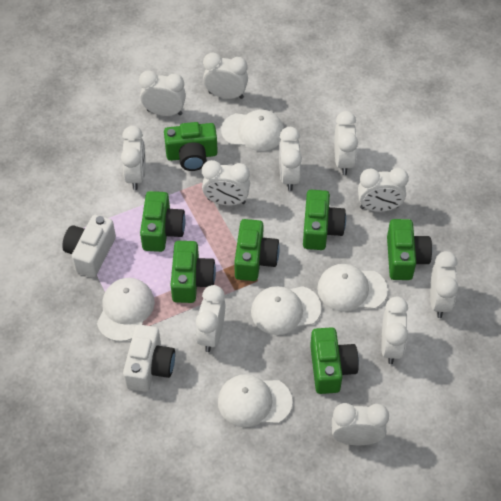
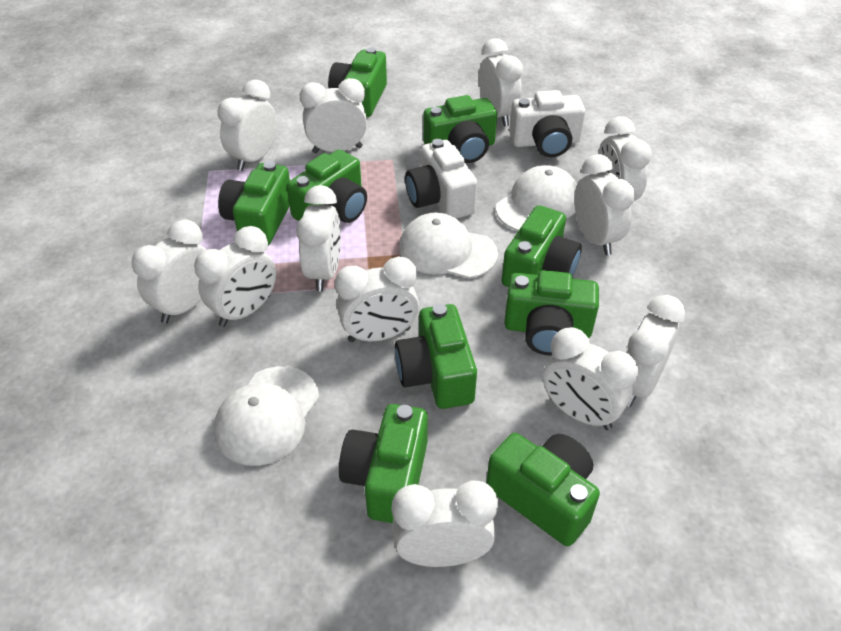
green camera: [140,191,185,252] [164,122,218,171] [171,241,216,303] [234,219,280,281] [303,190,346,250] [310,327,359,394] [387,219,432,280] = 7 -> [218,161,290,246] [287,149,367,223] [328,47,387,117] [339,404,428,523] [395,304,477,409] [423,95,497,163] [486,433,600,546] [502,205,582,287] [504,270,599,355] = 9
white cap: [97,278,155,342] [218,374,293,427] [221,110,284,151] [251,286,321,335] [317,264,388,312] = 5 -> [214,366,319,466] [399,212,498,279] [496,165,577,231] = 3
white clock: [121,126,145,190] [139,70,186,116] [196,285,225,352] [202,160,250,206] [203,53,248,99] [279,127,302,191] [332,403,389,445] [334,111,358,175] [358,168,409,212] [381,296,408,364] [430,251,458,318] = 11 -> [132,219,206,324] [194,226,276,327] [218,80,277,171] [296,185,341,291] [300,78,367,154] [335,256,419,342] [392,480,498,567] [479,38,523,127] [543,327,638,430] [574,154,635,255] [598,116,652,201] [626,295,685,407] = 12

